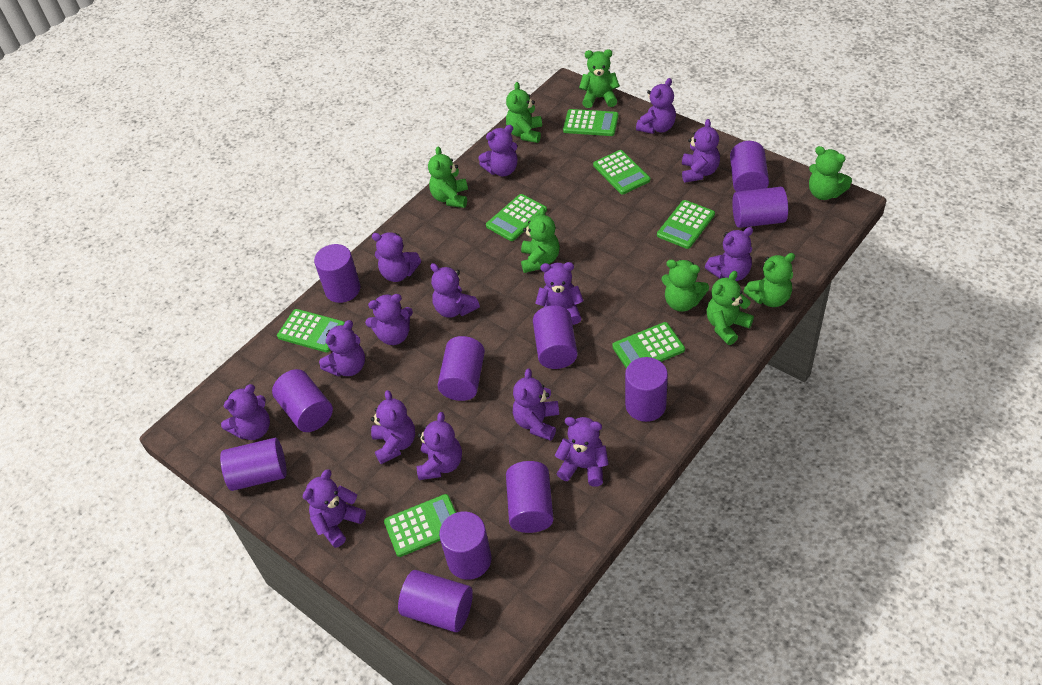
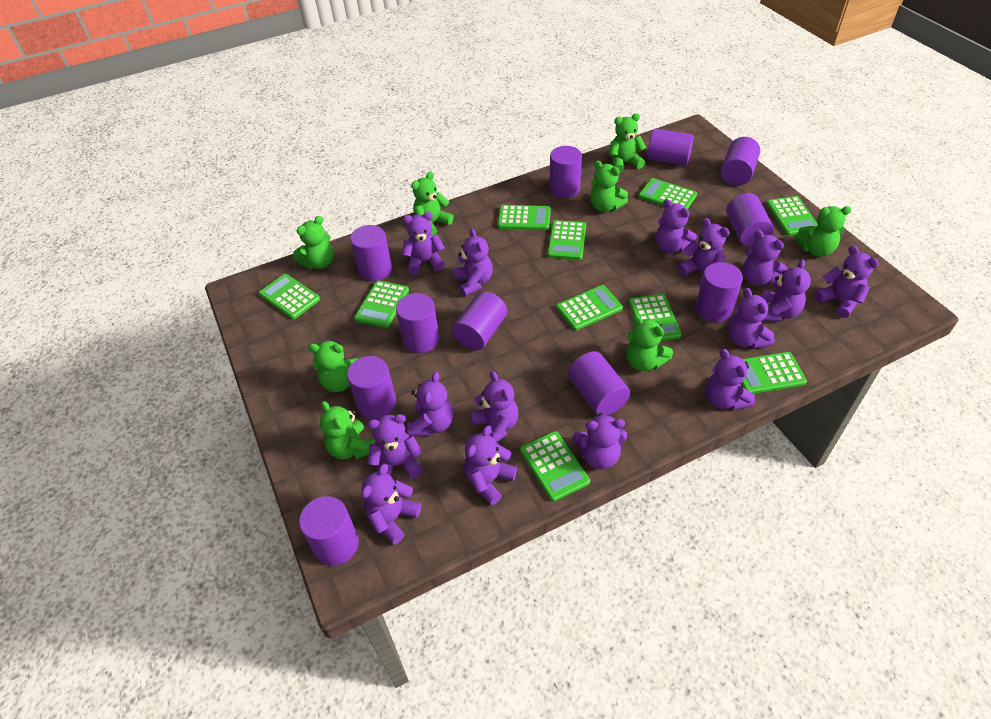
green calculator: [277,309,345,353] [384,494,456,557] [486,194,547,241] [563,109,618,136] [593,150,650,194] [612,322,685,368] [657,200,715,249] = 7 -> [259,274,320,319] [354,280,409,328] [498,205,551,230] [520,431,590,502] [547,220,586,260] [556,285,623,330] [629,294,682,341] [639,178,697,209] [740,352,807,394] [767,196,818,236] = 10

